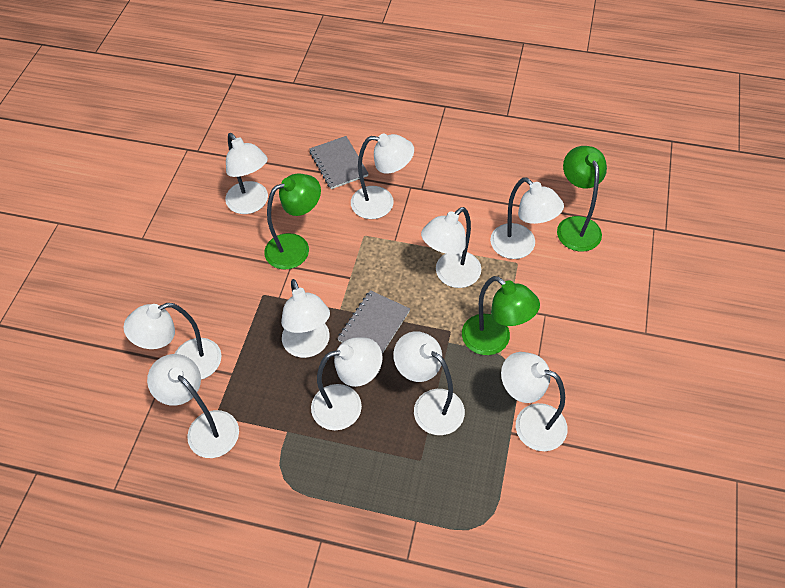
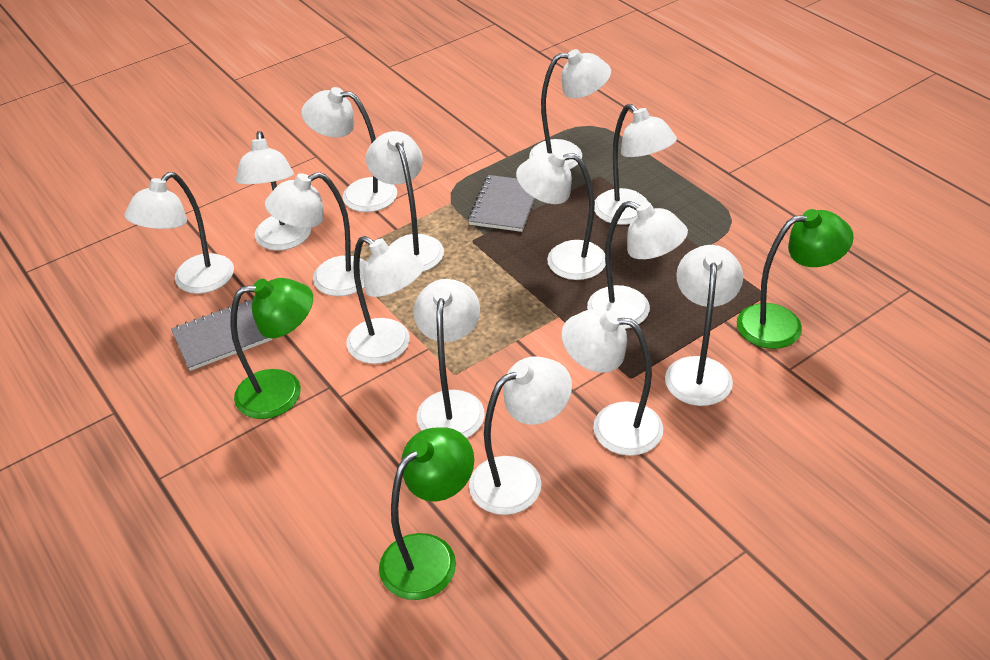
white lamp: [123,303,222,380] [147,354,239,458] [225,133,268,214] [281,279,330,358] [311,337,383,430] [351,133,414,219] [393,331,465,435] [421,207,481,288] [490,177,564,259] [501,352,568,451] = 10 -> [124,172,234,294] [236,131,311,250] [265,172,366,296] [301,87,397,212] [346,236,424,364] [366,131,444,272] [414,279,485,438] [469,356,572,515] [516,150,606,280] [529,49,611,169] [562,309,663,456] [587,201,688,329] [594,104,677,225] [665,245,743,406] = 14

